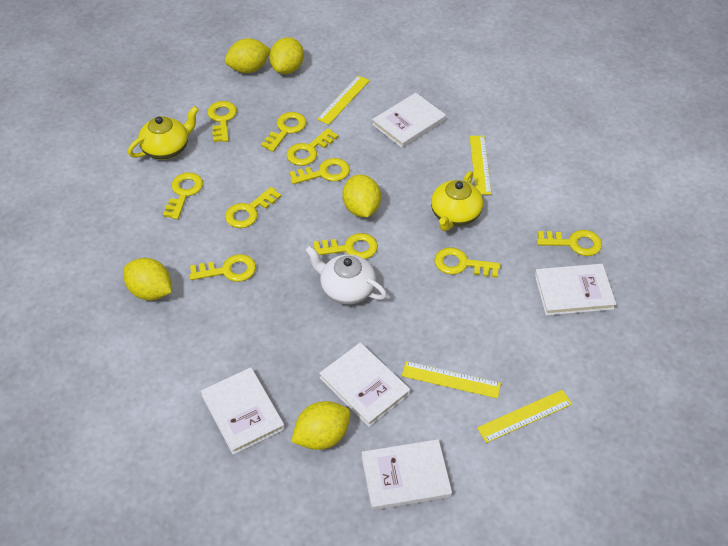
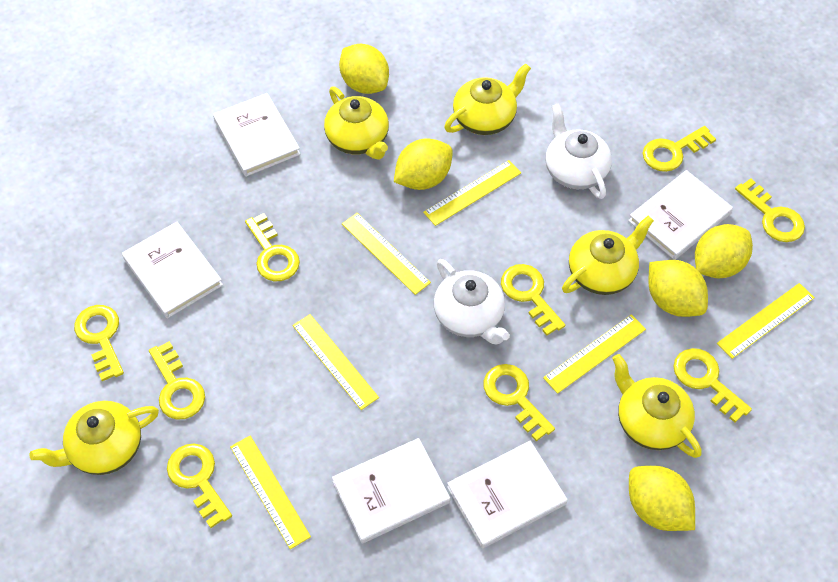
white teapot: [305,246,387,305] = 1 -> [434,259,510,345] [545,103,612,199] = 2
yellow key: [163,172,203,219] [189,254,256,282] [207,101,237,142] [225,187,281,228] [261,112,306,152] [287,128,338,166] [289,158,350,184] [313,233,378,259] [434,247,501,278] [537,230,602,256] = 10 -> [74,305,124,381] [149,341,205,419] [167,444,232,528] [245,213,300,281] [483,364,555,442] [501,264,565,336] [643,126,716,172] [673,348,752,423] [735,178,805,242] = 9
yellow ruler: [317,75,370,125] [402,361,501,399] [470,136,491,195] [477,390,572,443] = 4 -> [230,436,311,549] [293,314,379,410] [342,213,431,295] [423,160,521,226] [543,314,646,394] [717,283,815,359] = 6
yellow teapot: [128,106,199,160] [431,171,483,231] = 2 -> [30,401,159,475] [324,86,389,160] [444,63,531,135] [562,216,654,295] [612,354,702,458] = 5

